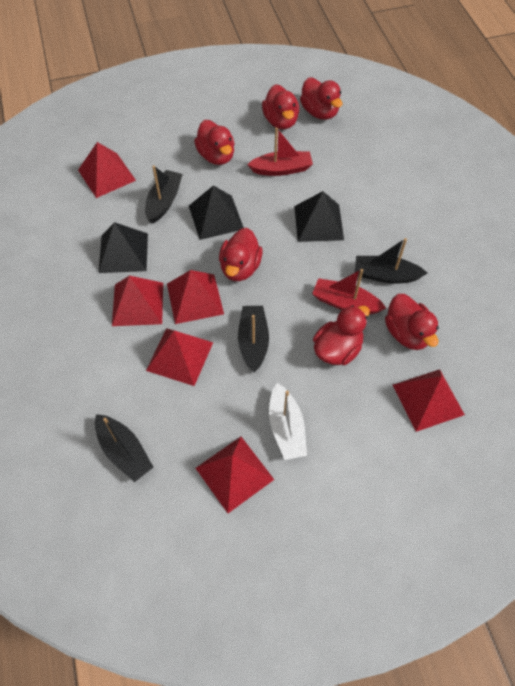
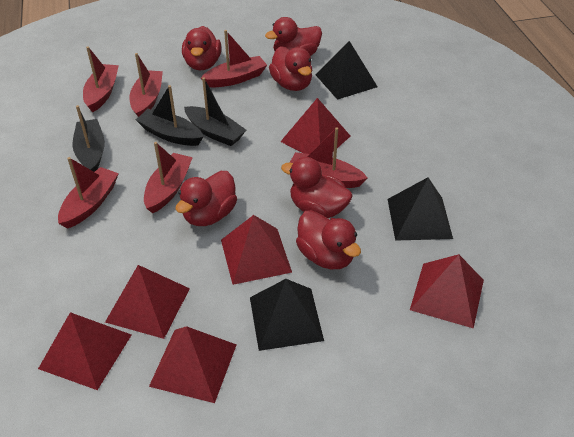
black boat: [95,414,153,482] [145,165,183,224] [238,306,269,372] [355,238,427,284] = 4 -> [72,105,105,172] [136,85,203,146] [184,77,246,146] = 3
red boat: [247,127,313,176] [312,269,386,314] = 2 -> [58,157,119,229] [83,46,119,112] [130,53,163,117] [144,142,193,213] [201,30,267,87] [290,127,368,188] = 6
white boat: [269,383,307,460] = 1 -> none = 0

